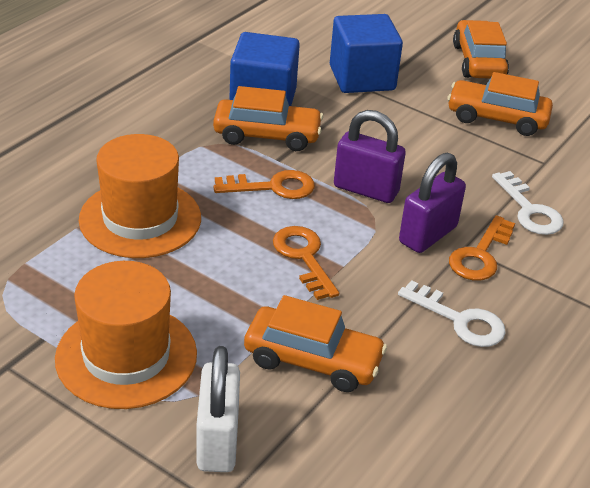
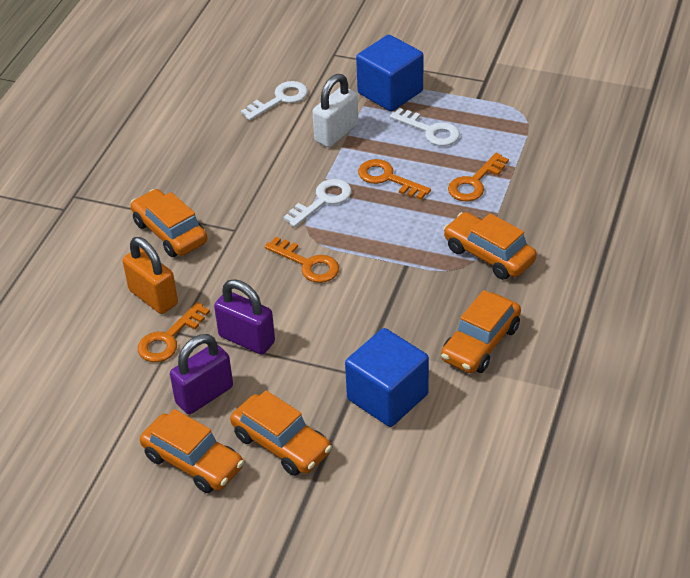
orange car: [213,86,323,151] [244,295,387,392] [447,72,553,136] [453,20,509,78] = 4 -> [130,189,207,257] [140,409,244,493] [230,390,332,476] [441,290,521,373] [443,212,537,280] = 5
orange hat: [55,261,197,409] [79,134,201,258] = 2 -> none = 0
orange key: [214,170,315,199] [273,226,339,300] [449,215,515,281] = 3 -> [138,302,210,362] [265,237,339,283] [358,159,431,200] [448,153,509,201] = 4
orange padlock: none = 0 -> [123,237,178,314] = 1
white key: [398,280,506,347] [492,171,564,235] = 2 -> [241,81,308,120] [283,179,351,227] [390,108,460,146] = 3

